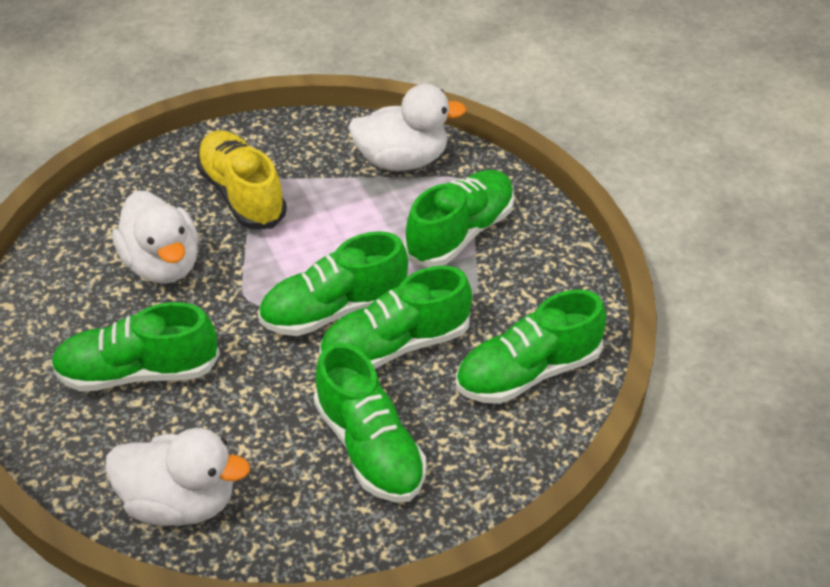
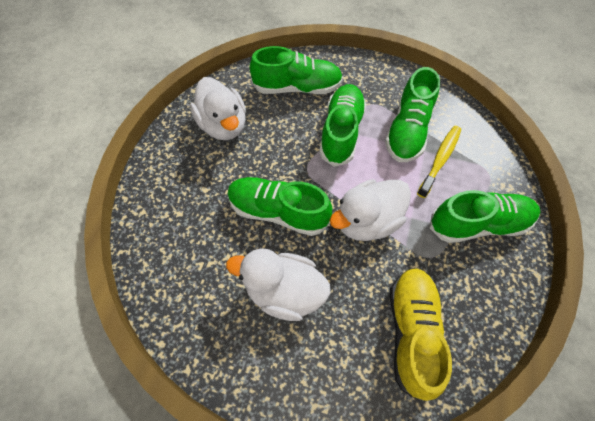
green shoe: [51,302,220,392] [258,231,408,336] [313,343,426,502] [319,266,472,369] [404,170,514,267] [456,289,606,404] = 6 -> [228,177,332,236] [250,46,343,94] [319,84,366,167] [385,67,440,162] [429,190,540,243] = 5
yellow toothbrush: none = 0 -> [417,126,461,198] = 1

